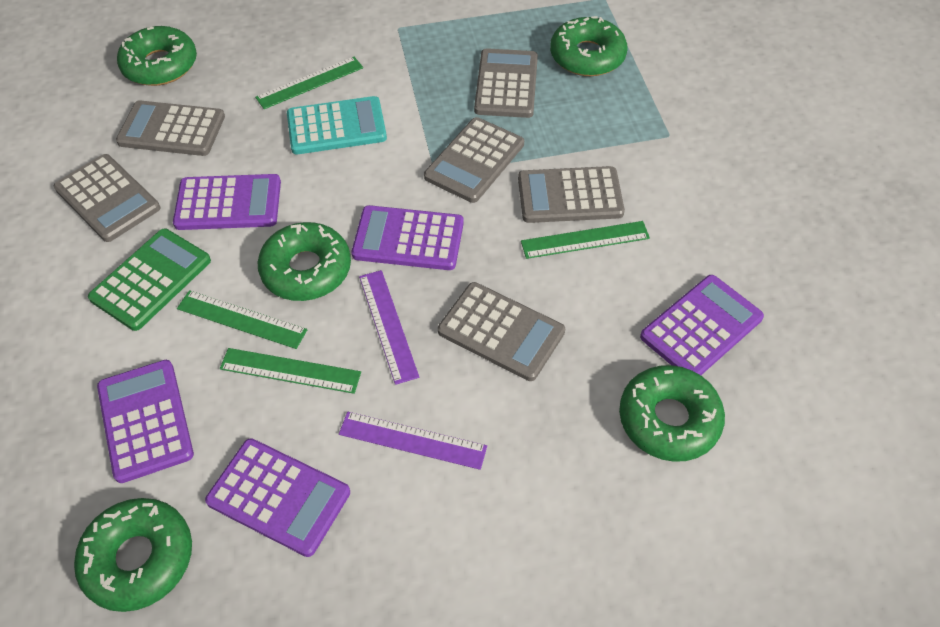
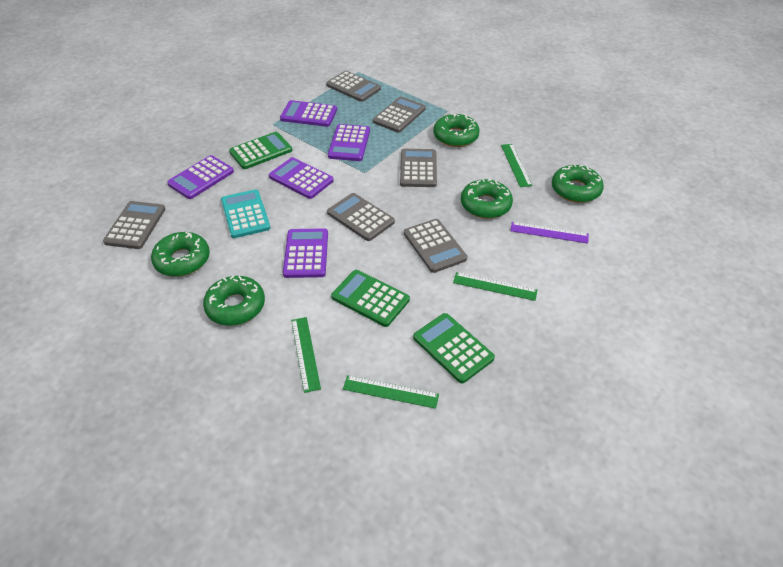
green calculator: [88,229,211,331] = 1 -> [229,132,292,169] [331,270,410,327] [413,313,495,383] = 3
purple ruler: [339,412,487,470] [359,270,419,385] = 2 -> [510,222,589,244] = 1

